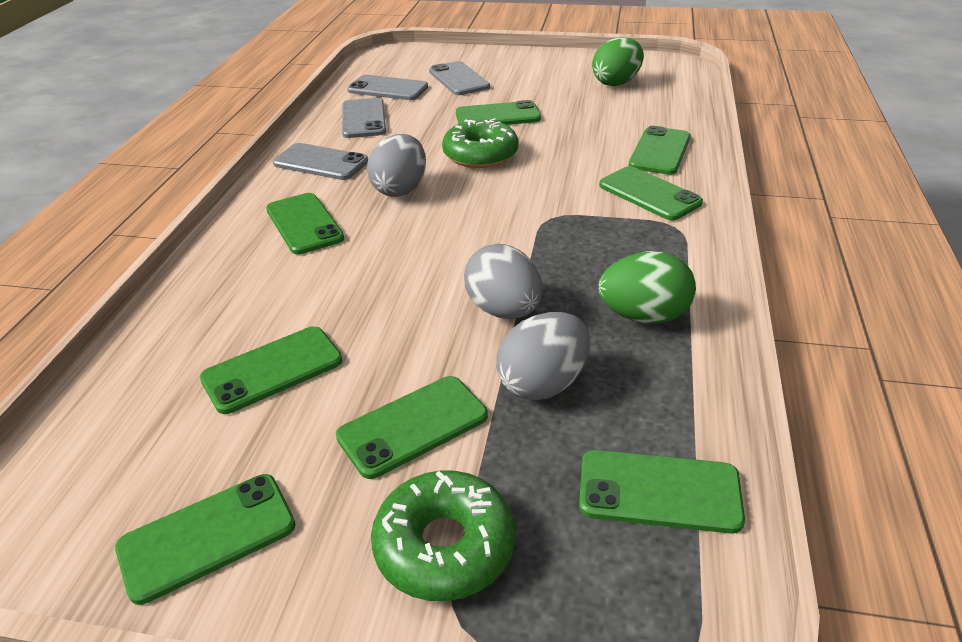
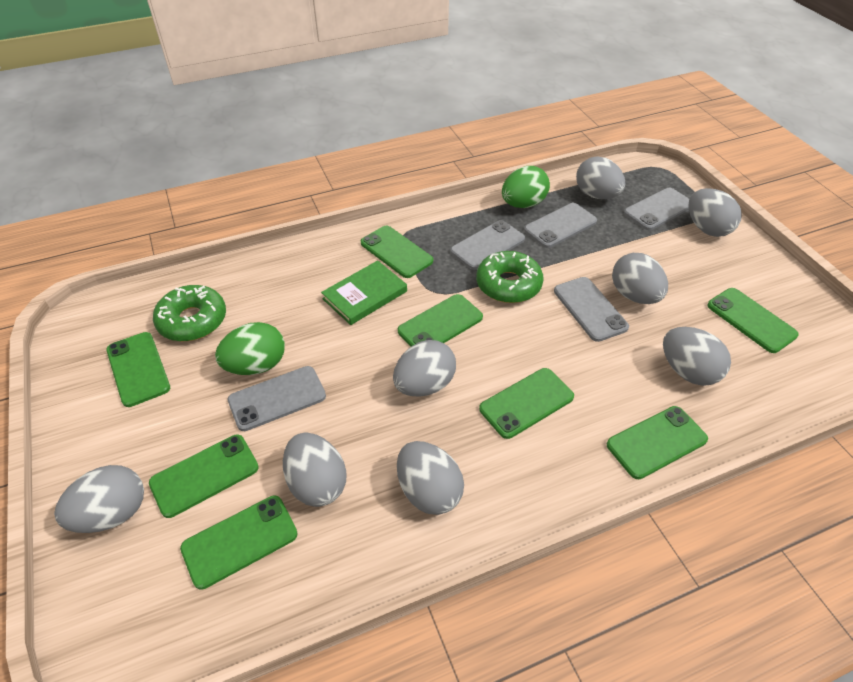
green book: none = 0 -> [321,260,407,325] = 1
grey egg: [367,134,426,197] [464,244,543,319] [496,312,590,401] = 3 -> [54,465,144,533] [283,433,347,507] [393,340,456,397] [397,441,464,515] [576,156,625,199] [612,253,668,304] [663,327,731,386] [689,188,742,237] = 8
grey phone: [273,143,368,180] [342,98,386,138] [347,75,428,100] [429,61,490,95] = 4 -> [228,366,326,431] [450,220,525,270] [524,203,597,248] [554,277,629,342] [624,188,690,230] = 5

